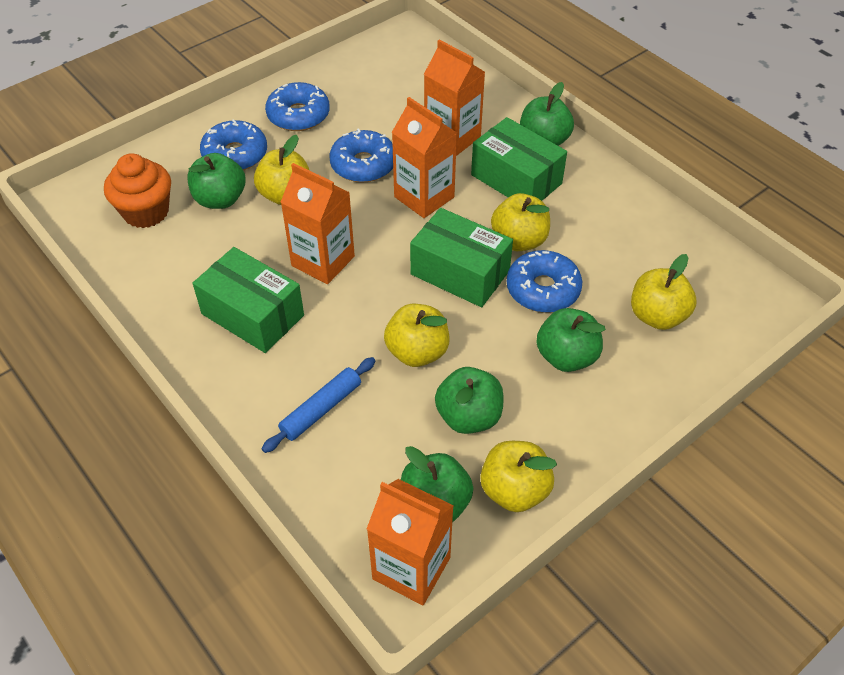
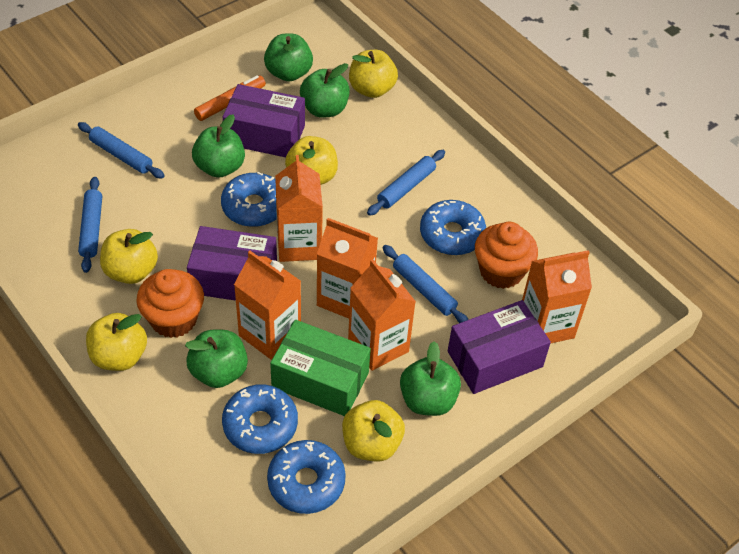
blue rolling pin: [262,357,375,453] = 1 -> [78,122,165,178] [78,177,102,273] [367,150,445,216] [382,245,469,323] = 4
green box: [193,247,304,353] [410,208,513,307] [471,117,567,201] = 3 -> [270,320,371,416] = 1
orange carton: [281,163,355,284] [367,479,454,605] [392,97,457,218] [424,39,485,156] = 4 -> [234,251,301,360] [275,155,323,262] [317,218,378,319] [348,259,416,371] [522,250,592,344] = 5
orange cupcake: [104,153,171,228] = 1 -> [136,269,204,338] [475,222,538,289] = 2
orange marker: none = 0 -> [194,75,266,121] = 1
purple box: none = 0 -> [187,226,277,301] [223,84,305,157] [448,300,551,394] = 3

